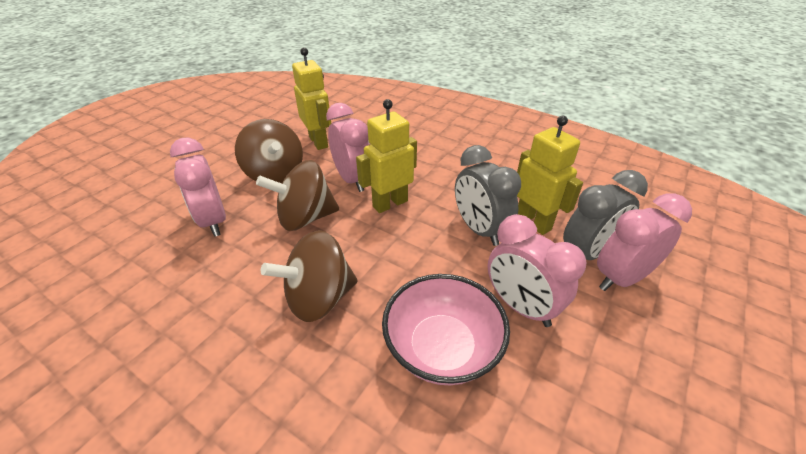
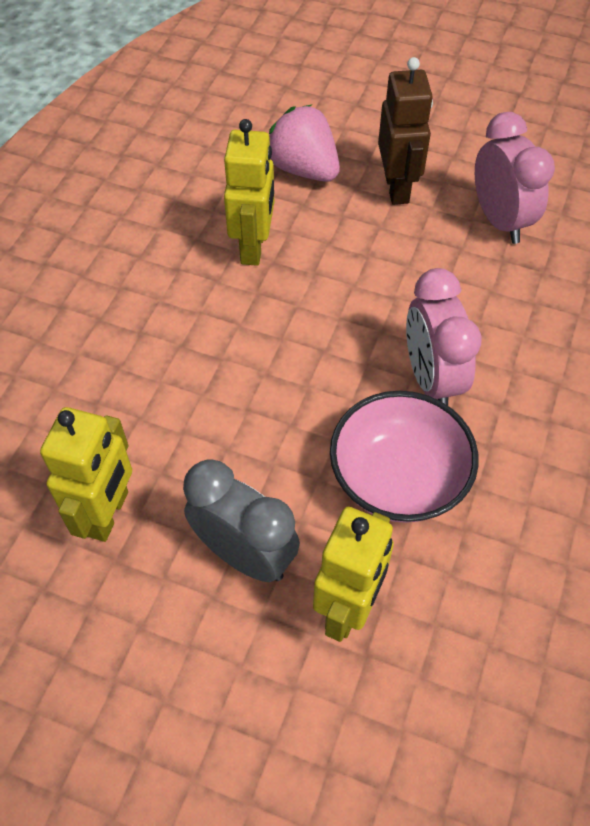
brown robot: none = 0 -> [378,57,433,205] = 1
brown spinning top: [235,119,303,183] [256,160,339,231] [261,230,358,322] = 3 -> none = 0
grey clock: [455,145,521,246] [563,170,648,260] = 2 -> [183,459,300,582] = 1
pink clock: [170,138,226,237] [326,103,369,192] [488,214,587,327] [597,193,692,291] = 4 -> [406,268,481,406] [475,112,555,244] = 2
pink strawberry: none = 0 -> [269,105,340,182] = 1

